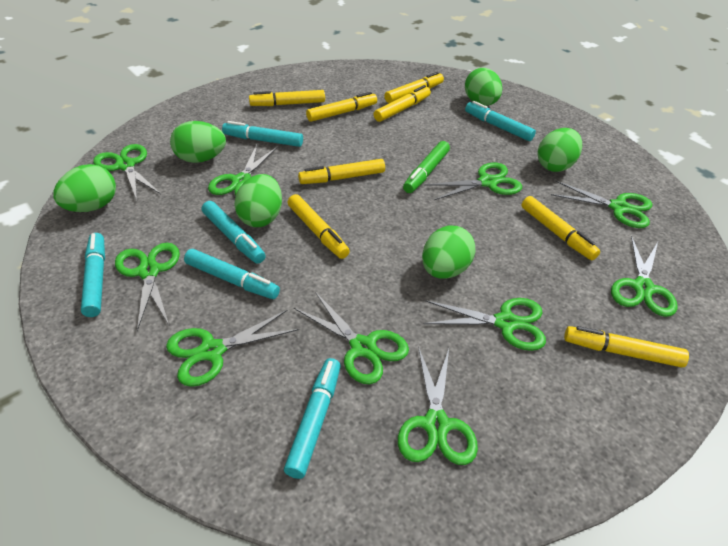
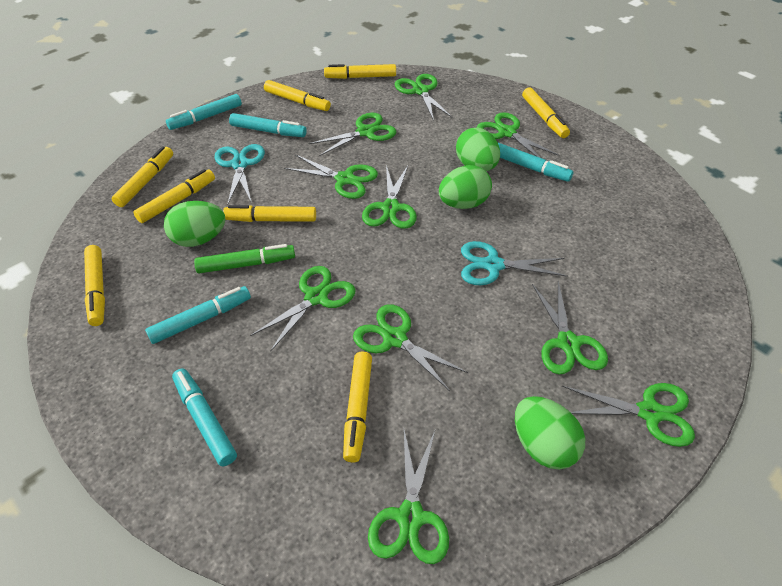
green egg: [53,164,116,212] [170,121,226,163] [234,174,282,227] [422,226,476,279] [465,68,502,106] [538,128,582,172] = 6 -> [164,201,226,247] [439,165,492,209] [456,128,500,171] [515,396,585,469] = 4
turquoise marker: [81,233,105,317] [184,249,280,299] [202,201,266,264] [222,121,303,147] [284,358,341,479] [465,101,536,141] = 6 -> [145,286,251,344] [166,94,242,130] [172,368,237,466] [229,113,307,137] [498,143,573,182] = 5
turquoise scissors: none = 0 -> [215,144,265,204] [461,241,568,285] = 2

